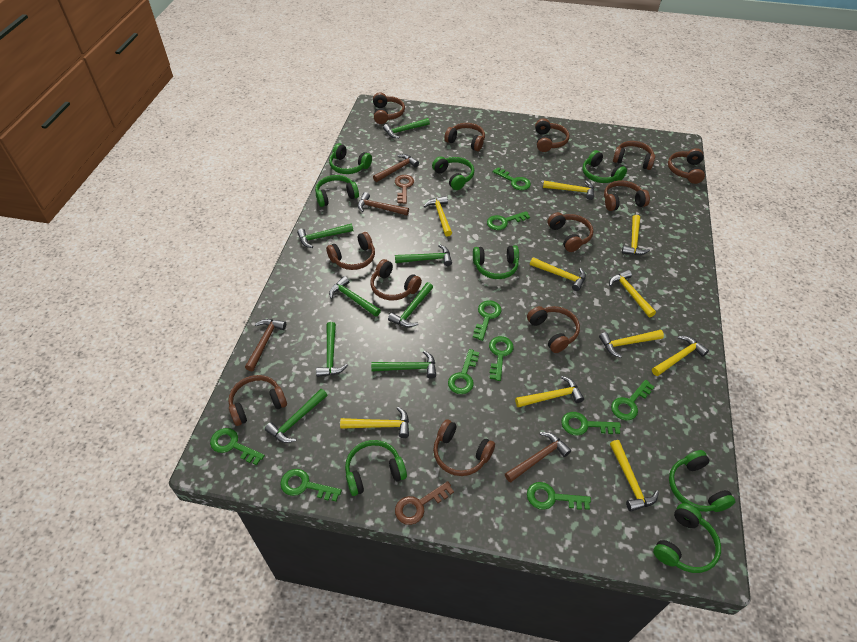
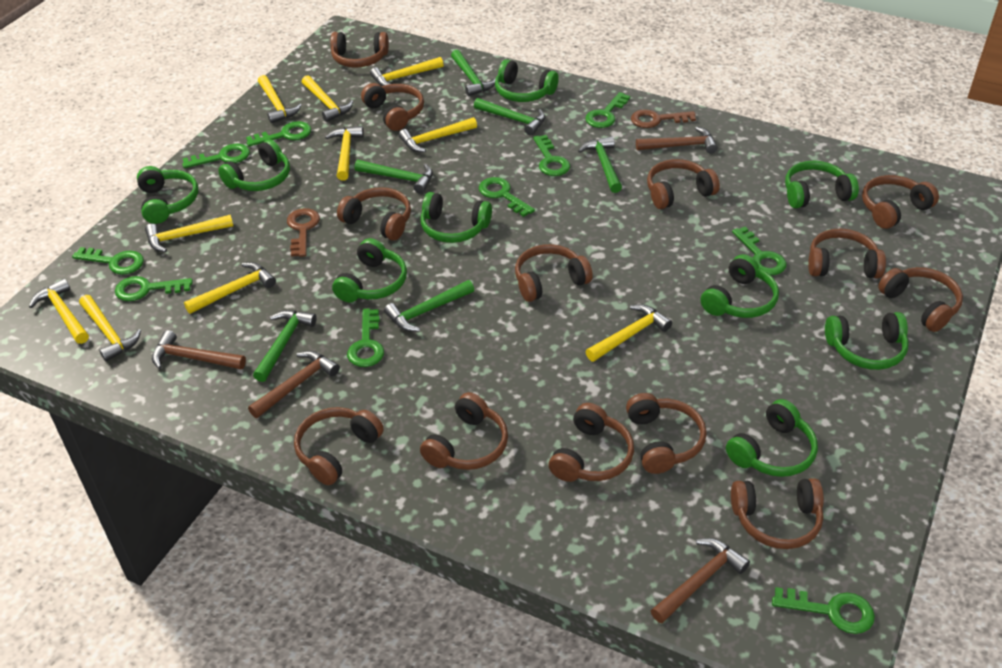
brown headphones: [228,375,287,426] [326,232,375,270] [370,259,422,300] [373,92,405,124] [433,420,495,476] [444,123,485,151] [527,306,580,353] [535,118,569,152] [548,212,593,252] [604,180,650,211] [613,141,655,170] [668,148,705,184] = 12 -> [294,407,384,485] [330,32,389,68] [337,187,411,240] [361,83,424,131] [420,392,508,470] [515,244,593,302] [549,403,634,482] [626,393,707,474] [647,159,720,209] [731,478,824,549] [808,229,886,279] [862,175,939,229] [878,267,963,332] = 13
green hammer: [265,389,327,443] [297,224,353,248] [316,322,348,377] [329,276,381,317] [371,351,436,379] [383,118,430,138] [388,282,433,327] [395,244,452,266] = 8 -> [253,310,317,382] [354,160,433,194] [384,280,474,332] [451,50,496,96] [474,98,545,136] [578,136,622,193] = 6
green headphones: [315,175,359,207] [329,143,372,174] [345,440,407,496] [432,157,474,190] [473,245,519,279] [583,150,627,183] [653,503,721,573] [669,450,736,512] = 8 -> [137,166,198,224] [218,139,290,191] [332,238,407,302] [420,192,492,243] [495,59,559,102] [701,254,779,318] [726,399,818,477] [785,161,859,208] [825,312,909,370] = 9

